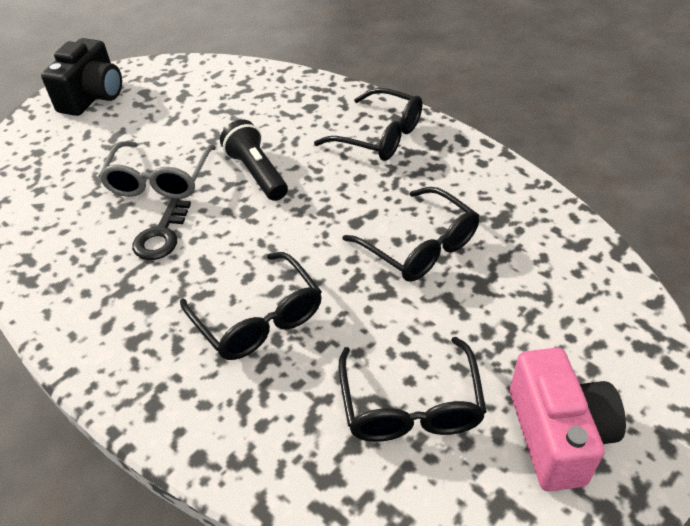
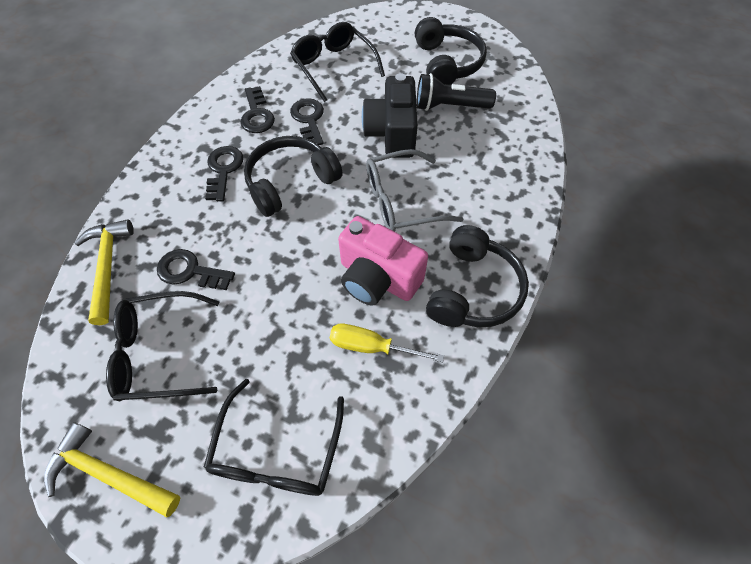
black glasses: [180,252,322,360] [314,88,423,161] [339,337,486,442] [343,187,480,282] = 4 -> [106,291,219,401] [204,379,344,496] [290,22,385,102] = 3
black headphones: none = 0 -> [244,136,343,217] [415,17,487,85] [426,225,529,327] = 3
black key: [132,198,191,260] = 1 -> [157,249,235,290] [205,146,243,201] [241,86,275,133] [290,98,324,145] = 4
yellow hammer: none = 0 -> [44,422,180,517] [75,219,134,325] = 2
yellow screwdriver: none = 0 -> [330,324,444,362] = 1

